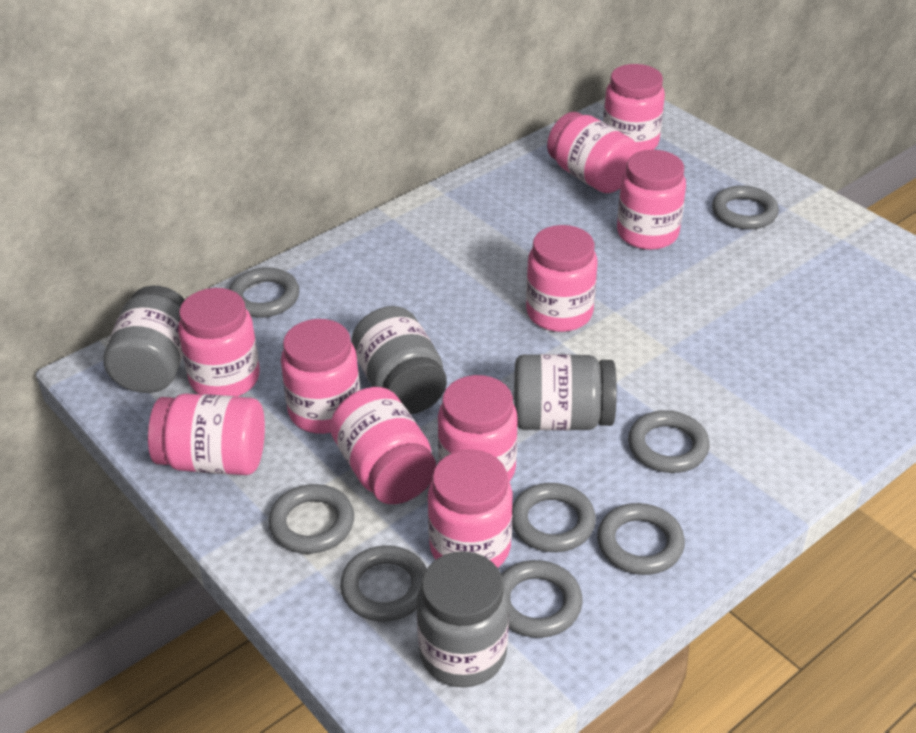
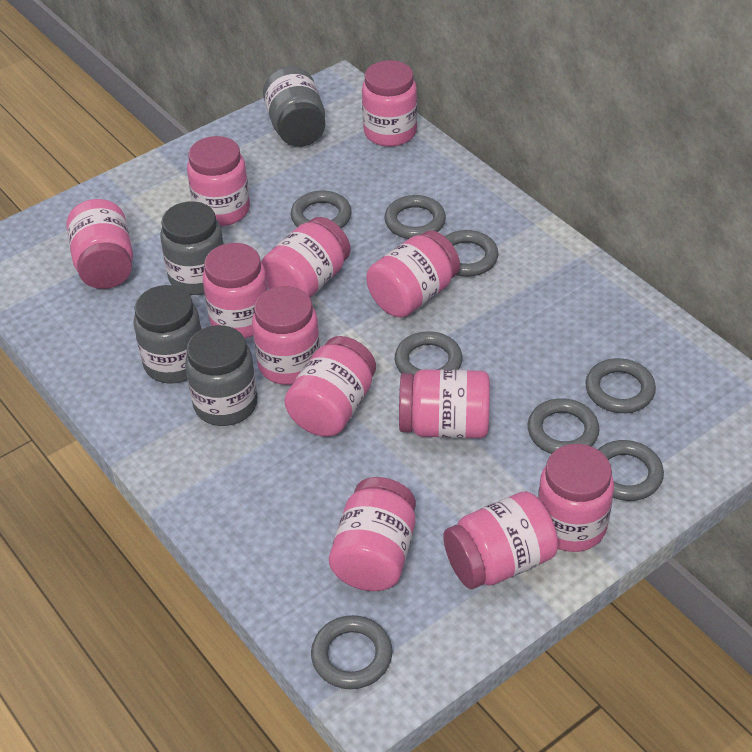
pink jar: [148,393,265,475] [178,288,260,397] [281,319,360,434] [330,387,436,504] [428,450,513,568] [438,375,518,482] [526,225,598,332] [547,112,639,193] [603,64,665,152] [617,150,686,250] = 10 -> [66,199,133,289] [187,136,250,226] [203,243,268,338] [252,286,320,385] [261,217,350,298] [284,336,376,437] [329,477,416,591] [362,60,417,147] [367,231,460,318] [399,369,490,438] [443,491,558,589] [538,444,614,552] = 12

